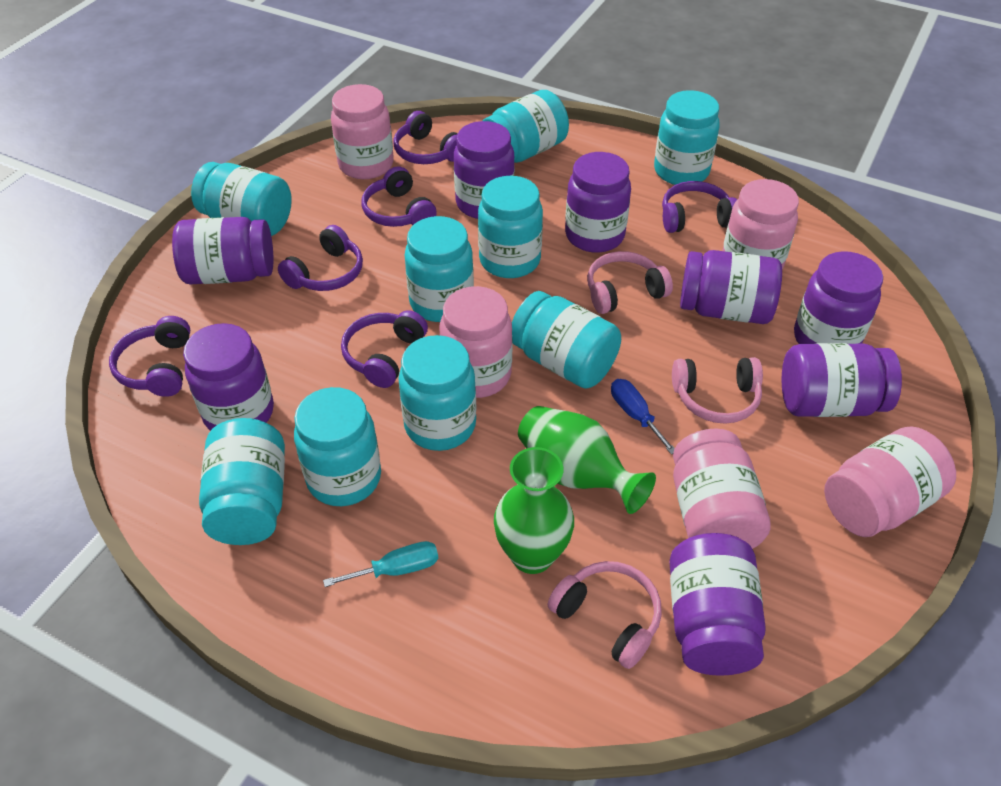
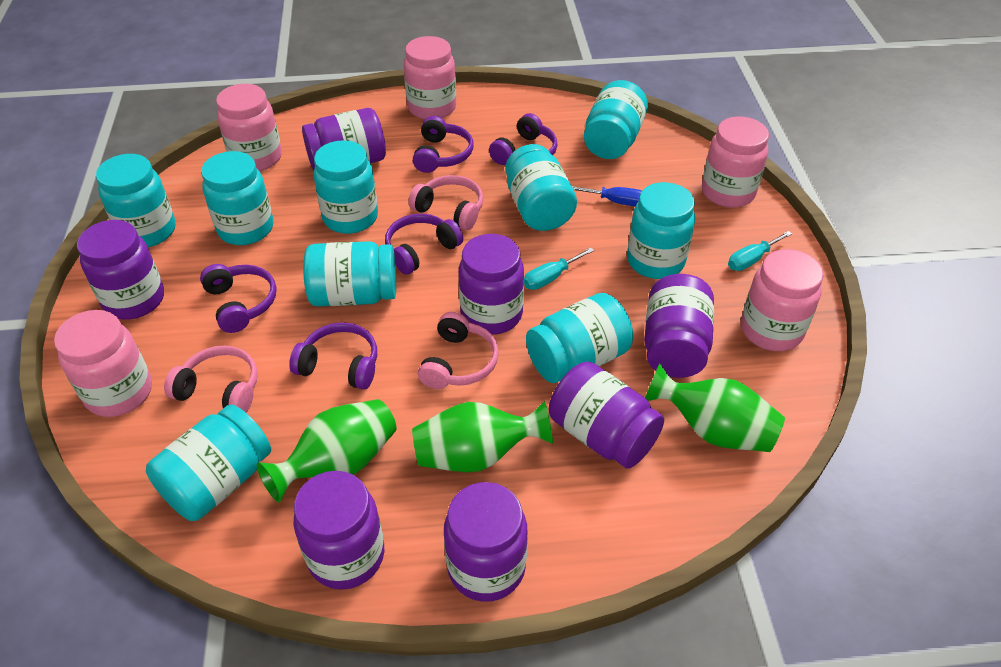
green vase: [494,447,574,574] [518,406,656,514] = 2 -> [257,399,396,503] [412,401,553,472] [645,364,785,452] = 3
purple headphones: [109,316,190,397] [278,225,363,291] [341,310,428,388] [362,166,437,227] [393,111,458,164] [662,181,737,233] = 6 -> [200,264,277,333] [289,322,377,390] [385,214,463,275] [413,116,473,173] [489,113,558,165] = 5
purple jar: [172,217,273,285] [183,323,274,431] [454,121,515,219] [565,152,631,253] [669,533,766,676] [680,250,782,324] [782,343,902,417] [794,251,883,344] = 8 -> [77,220,164,320] [293,471,384,590] [302,108,386,171] [444,482,528,602] [459,234,524,335] [549,361,664,469] [644,274,714,378] = 7
turquoise screwdriver: [323,541,438,587] = 1 -> [524,247,594,290] [728,231,792,271] = 2

